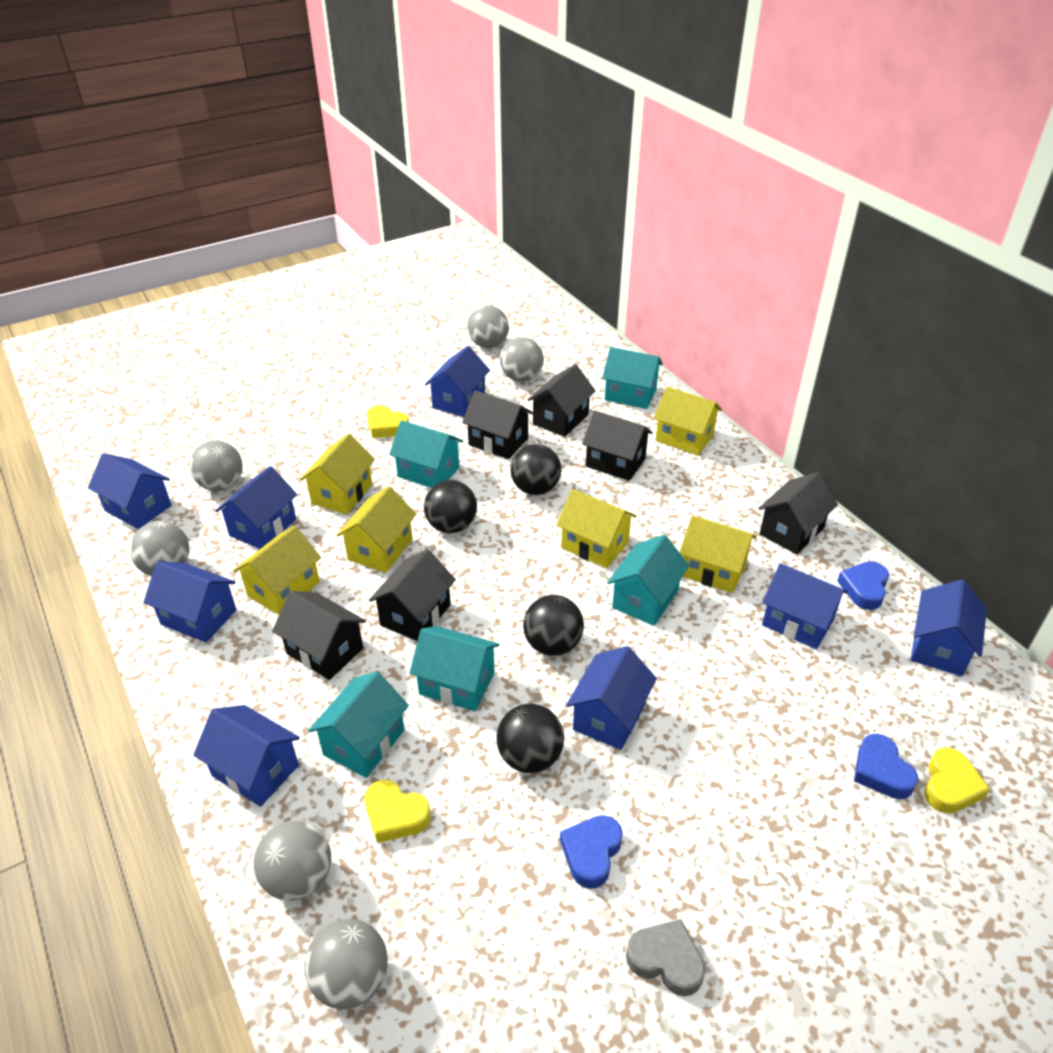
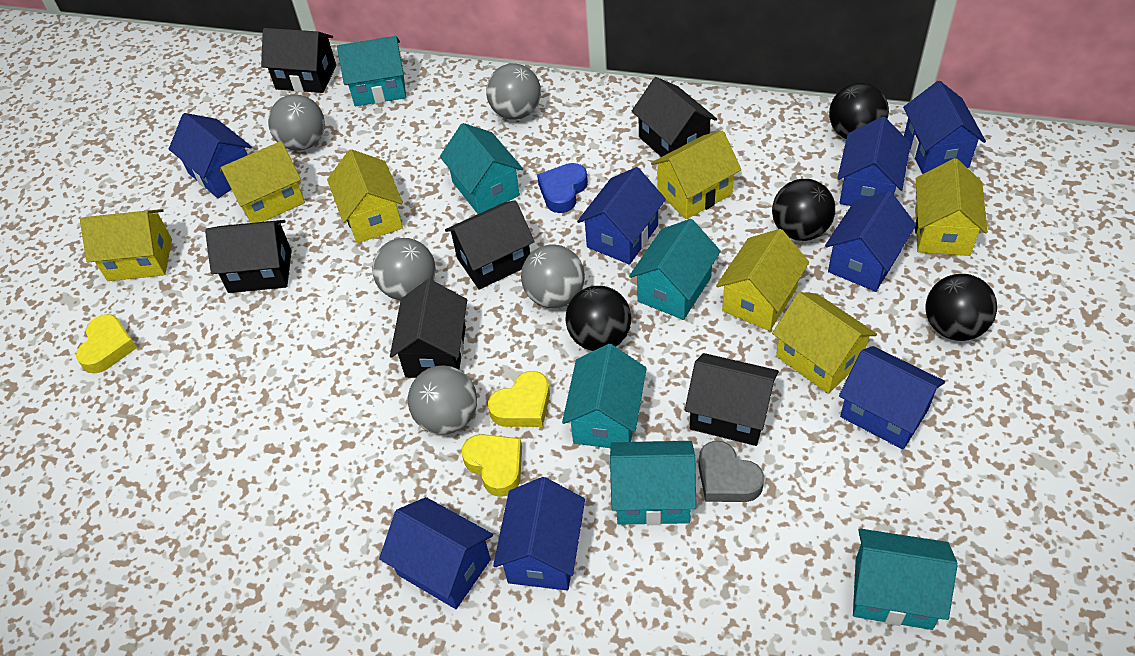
blue heart: [560,815,623,889] [837,561,889,610] [854,734,918,799] = 3 -> [537,163,588,213] = 1
grey ball: [130,521,190,576] [190,440,243,491] [254,821,331,900] [305,919,388,1009] [467,305,509,348] [500,337,544,382] = 6 -> [268,94,325,151] [372,238,436,300] [408,365,477,435] [486,63,541,120] [521,244,585,308] = 5
turquoise house: [308,671,409,778] [389,420,463,488] [409,626,500,711] [602,347,663,409] [607,535,689,626] = 5 -> [337,36,406,106] [440,123,523,214] [562,344,647,448] [610,441,696,525] [629,219,721,320] [853,529,957,630] = 6
yellow house: [233,526,321,615] [300,434,375,514] [336,486,416,573] [556,489,637,568] [653,386,722,455] [679,515,756,593] = 6 -> [80,209,172,281] [220,141,305,223] [327,149,403,243] [651,130,741,219] [716,229,809,331] [772,292,877,394] [915,158,988,256] = 7

